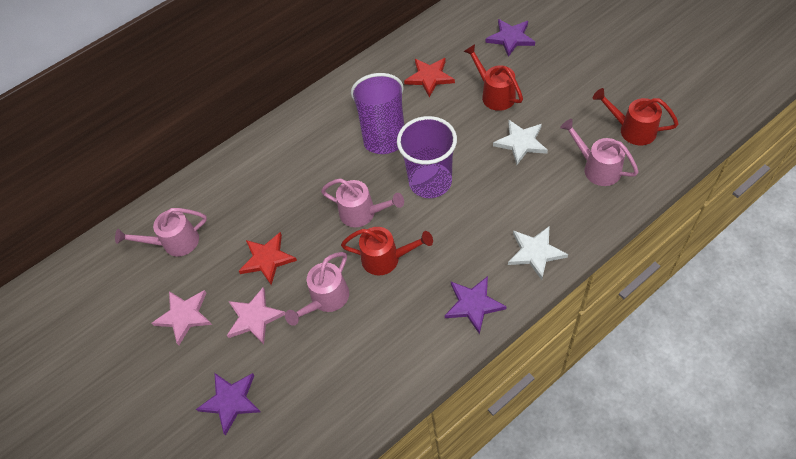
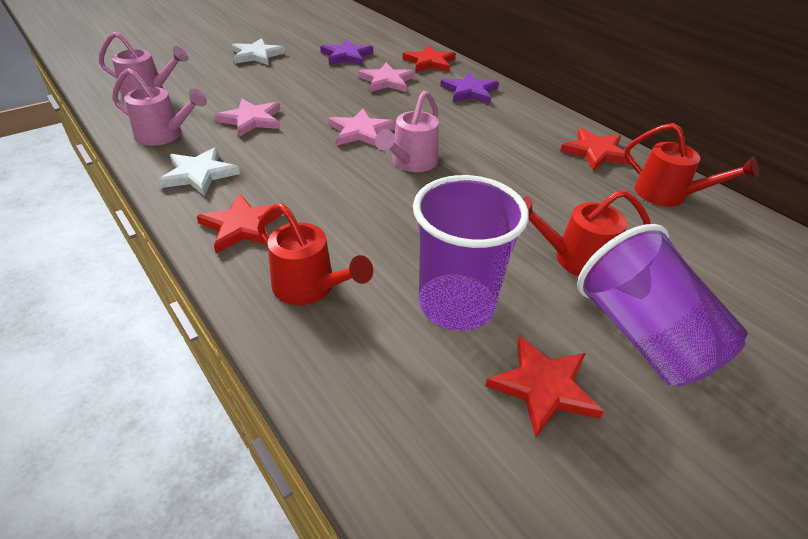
pink star: [152,290,212,345] [227,287,285,345] = 2 -> [215,99,280,137] [328,109,395,146] [358,63,415,92] = 3
pink watering can: [115,208,207,257] [285,252,349,326] [321,178,404,227] [560,119,639,186] = 4 -> [99,32,189,98] [112,68,207,146] [375,91,439,172] = 3
purple star: [196,373,261,435] [445,276,507,335] [486,19,535,57] = 3 -> [320,39,373,65] [440,72,499,104] = 2
red star: [239,232,297,285] [404,58,455,97] = 2 -> [197,193,283,253] [403,45,456,72] [485,336,604,437] [560,128,634,171] = 4

